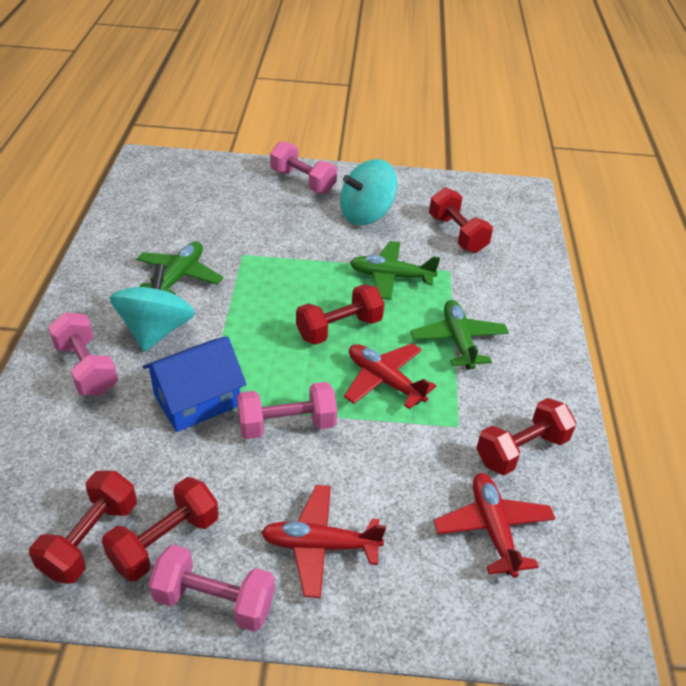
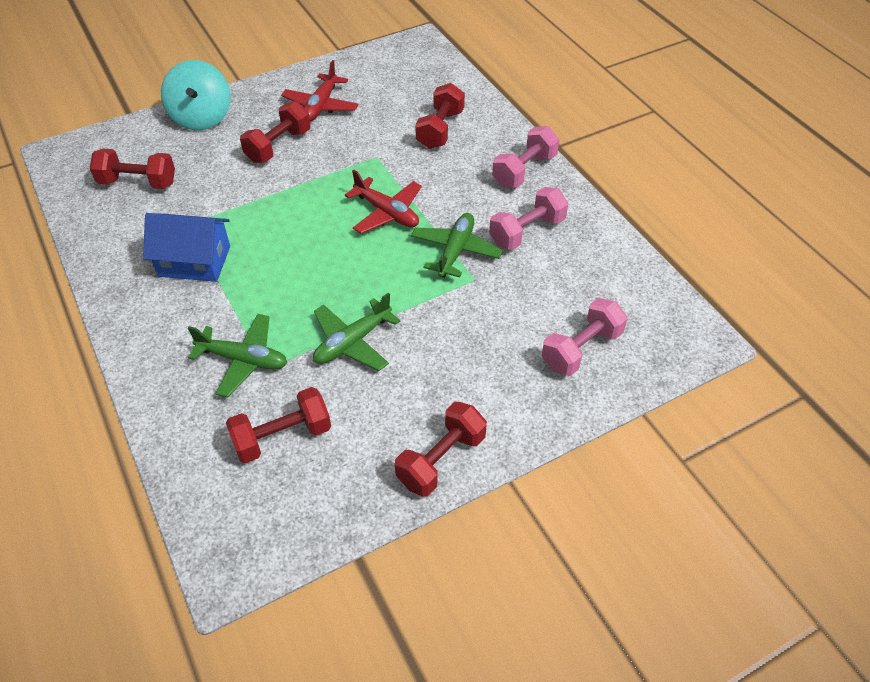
pink dumbbell: [48,312,118,395] [149,545,275,632] [237,382,337,439] [270,141,337,194] = 4 -> [489,187,568,250] [492,126,559,188] [542,298,627,376] = 3
red plane: [261,485,386,598] [344,343,436,409] [434,473,555,578] = 3 -> [281,60,359,122] [345,169,422,234] = 2
turquoise spinning top: [110,263,195,352] [340,159,398,225] = 2 -> [161,60,230,130] = 1

